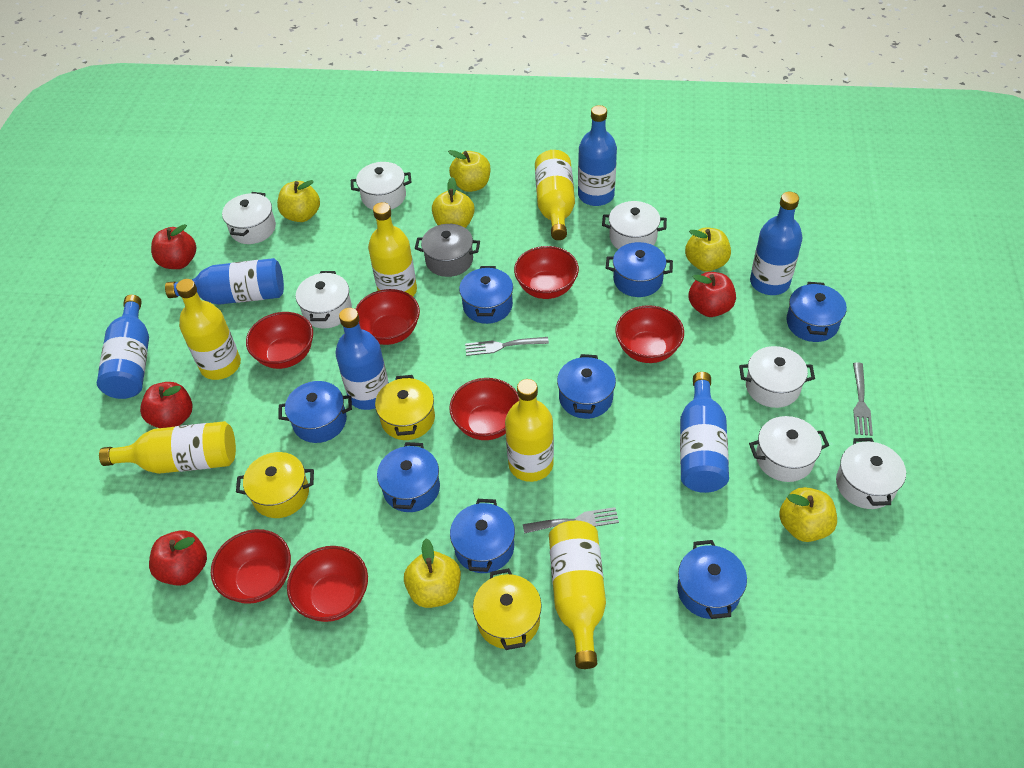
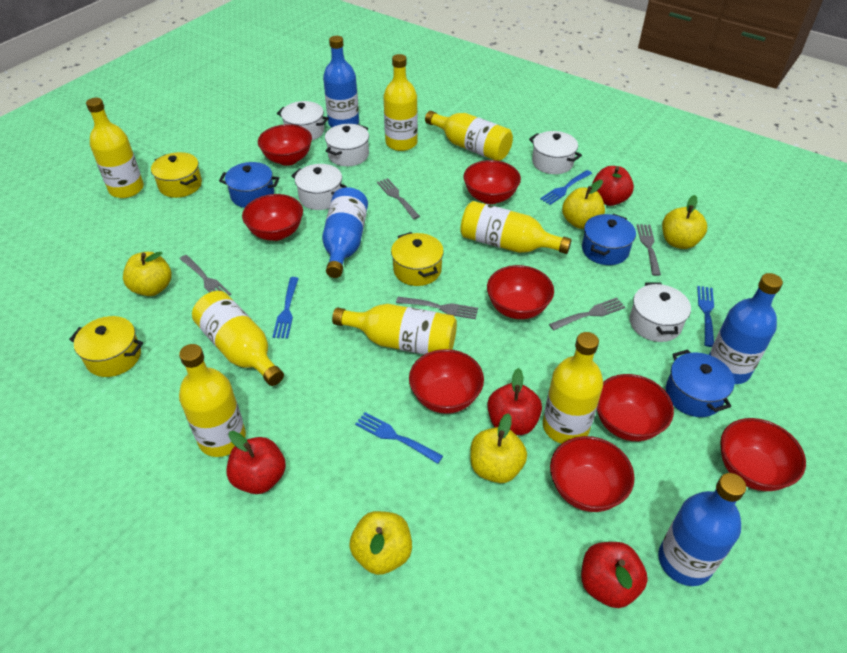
blue bottle: [97,295,149,399] [165,258,284,305] [335,308,389,410] [578,105,617,206] [680,372,729,493] [750,192,803,295] = 6 -> [322,187,368,278] [323,36,359,127] [658,473,746,586] [709,273,783,384] = 4
blue fork: none = 0 -> [273,277,299,338] [355,412,443,464] [540,170,592,205] [697,286,714,347] = 4
blue pot: [278,381,352,443] [377,442,440,512] [450,499,515,573] [459,266,513,324] [557,354,616,419] [606,242,673,297] [677,540,747,619] [786,282,847,342] = 8 -> [219,162,280,208] [582,214,636,265] [666,349,735,417] = 3
grey fork: [465,337,549,356] [523,507,619,534] [853,362,873,436] = 3 -> [180,255,231,296] [377,178,420,219] [396,297,478,319] [549,298,625,330] [637,224,661,276] = 5
grey pot: [415,224,480,277] = 1 -> none = 0
red bowl: [211,529,291,604] [246,312,313,369] [287,546,368,622] [355,289,420,345] [449,378,519,440] [514,246,579,299] [615,305,684,363] = 7 -> [242,194,303,241] [258,124,312,166] [409,349,484,414] [463,160,521,204] [487,265,554,319] [550,436,635,512] [597,374,674,441] [720,418,806,491] = 8
white pot: [222,192,276,244] [296,271,352,329] [351,162,412,210] [602,201,667,249] [739,346,815,408] [749,416,829,482] [836,438,906,509] = 7 -> [277,101,329,140] [291,164,347,210] [325,124,369,166] [529,131,582,174] [630,282,691,342] = 5
yellow apple: [277,180,320,222] [404,539,461,608] [432,177,475,228] [448,150,490,192] [685,227,731,272] [779,487,837,542] = 6 -> [123,252,172,296] [349,511,412,575] [470,413,527,483] [562,180,605,229] [662,195,707,249] = 5
yellow bottle: [99,421,236,474] [176,279,241,380] [368,202,417,297] [505,379,554,482] [535,150,575,240] [549,521,606,669] = 6 -> [86,97,144,198] [179,344,246,457] [192,291,284,386] [332,304,457,355] [383,54,418,151] [425,111,513,161] [460,201,572,254] [543,332,603,444] = 8

